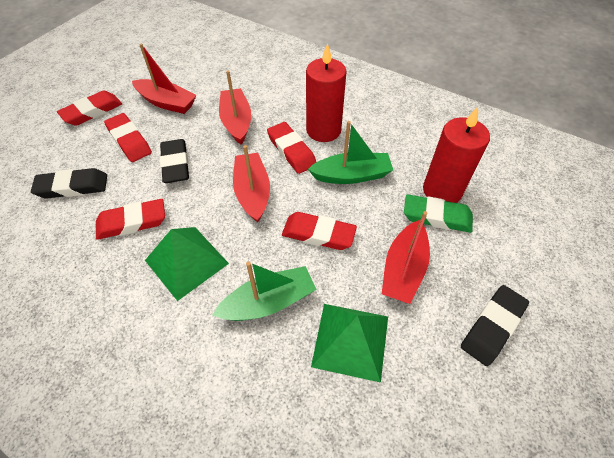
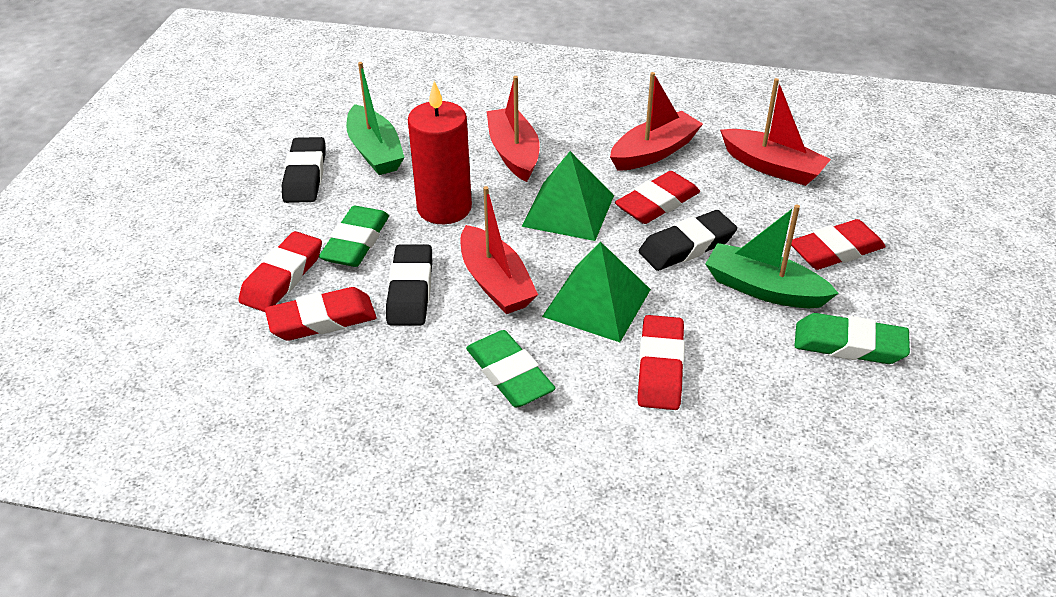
green eraser: [404,194,473,233] = 1 -> [319,206,389,267] [466,330,556,408] [794,313,910,364] = 3
red candle: [306,43,347,142] [423,107,490,203] = 2 -> [408,81,472,224] = 1

